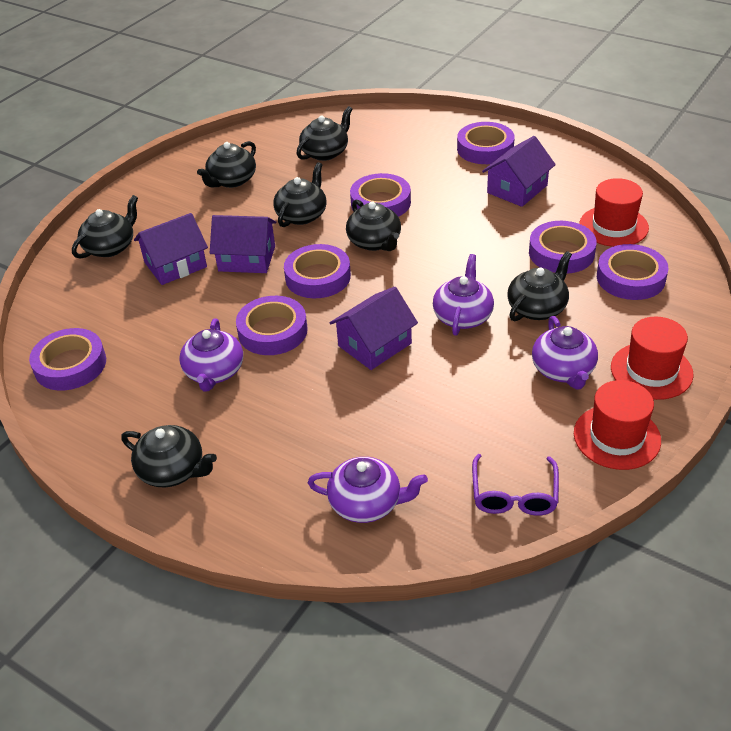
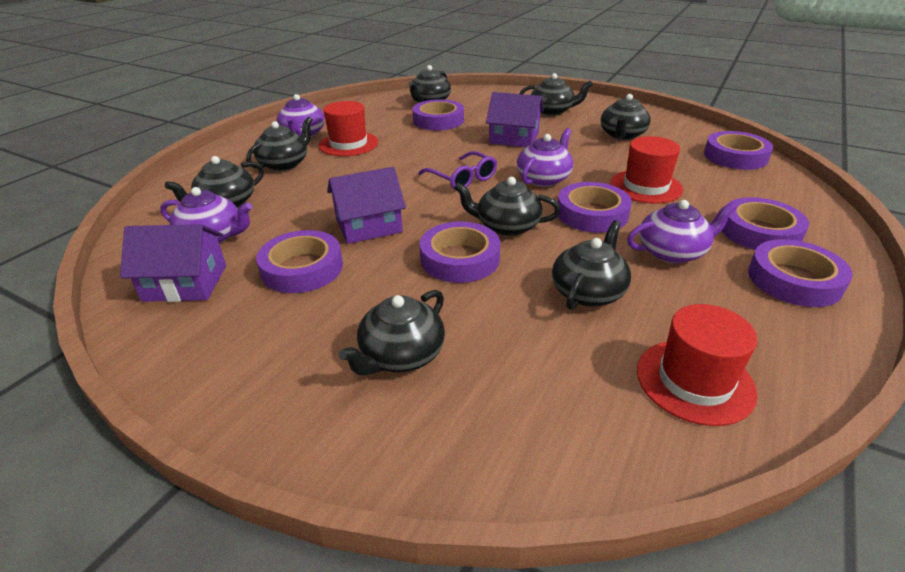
black teapot: [72,195,138,259] [121,425,217,488] [197,141,256,188] [273,162,327,227] [296,106,352,161] [346,199,401,251] [507,251,572,321] = 7 -> [165,156,264,208] [246,117,313,171] [339,290,445,375] [408,65,451,103] [454,177,560,236] [520,73,593,116] [552,220,631,310] [601,94,650,140] = 8
purple house: [134,213,208,285] [210,215,276,273] [330,287,418,370] [482,136,556,207] = 4 -> [120,224,226,302] [327,167,406,244] [486,92,544,147] = 3

